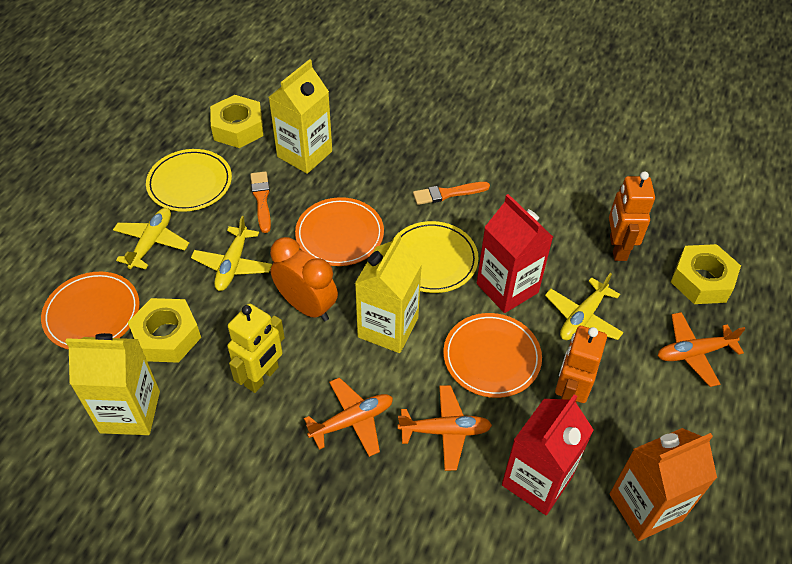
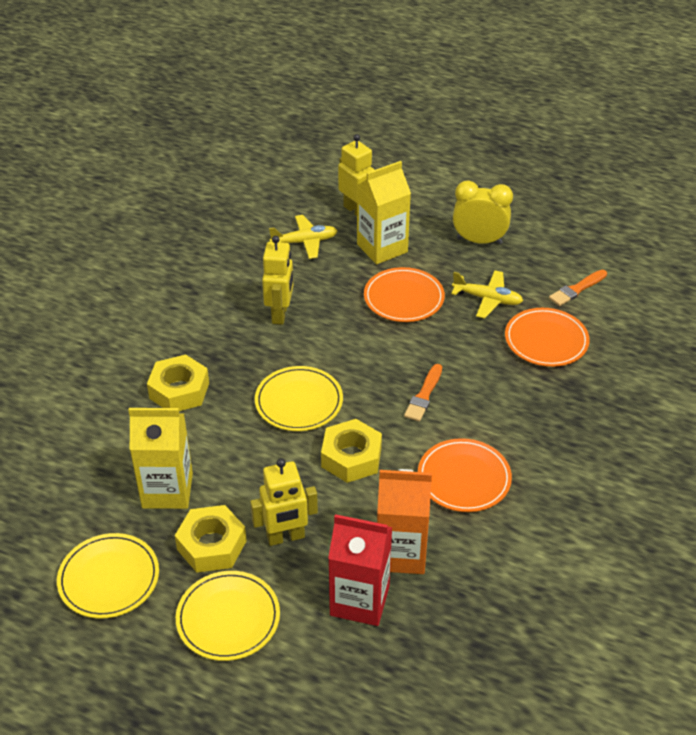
orange clock: [270,237,338,321] = 1 -> none = 0
orange plane: [304,377,393,457] [398,385,492,471] [658,312,746,387] = 3 -> none = 0
orange robot: [555,326,607,403] [609,171,655,261] = 2 -> none = 0
red carton: [477,194,553,313] [502,394,594,515] = 2 -> [328,514,392,626] = 1
yellow carton: [65,333,160,435] [269,59,332,174] [355,233,422,353] = 3 -> [128,408,193,509] [357,161,411,264] = 2
yellow clock: none = 0 -> [453,181,513,244] = 1
yellow plane: [113,208,189,269] [191,216,272,291] [545,273,624,340] = 3 -> [269,215,337,259] [451,270,523,319] = 2
yellow plate: [146,149,232,212] [392,221,479,293] = 2 -> [57,533,159,619] [176,571,280,661] [255,366,343,431] = 3
yellow robot: [227,304,285,393] = 1 -> [250,458,318,546] [262,236,293,325] [338,134,374,216] = 3

